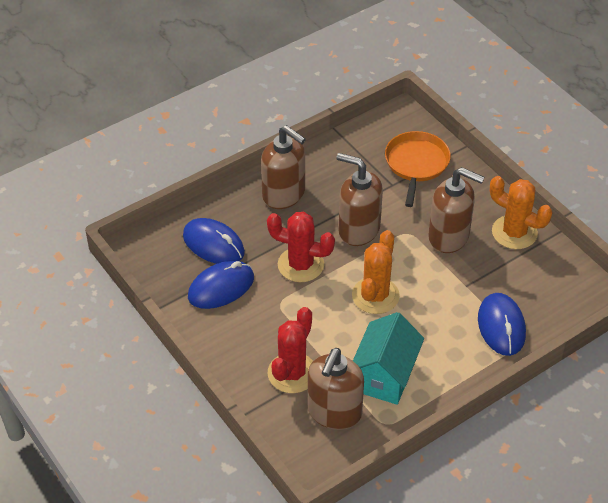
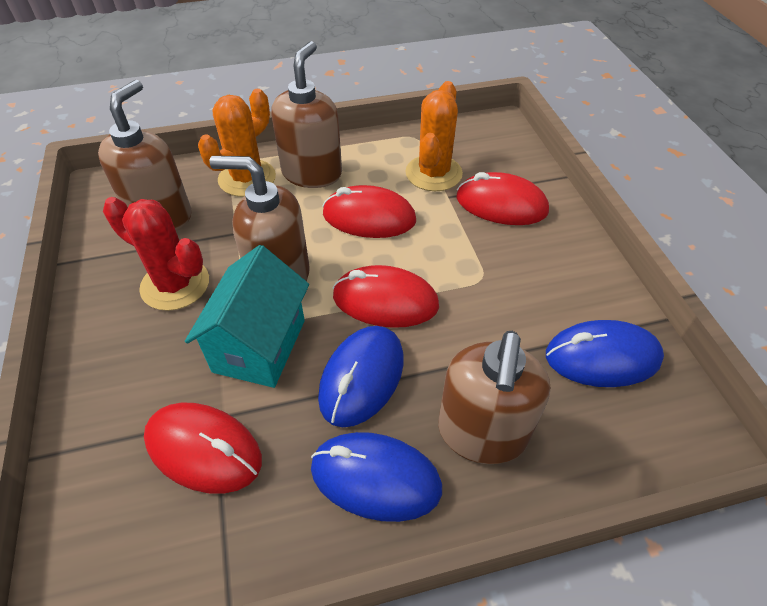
orange pan: [385,131,451,207] = 1 -> none = 0
red cactus: [267,212,335,282] [268,307,313,393] = 2 -> [103,197,209,311] = 1
red mouse: none = 0 -> [144,403,262,494] [322,185,416,238] [333,265,439,328] [457,172,549,225] = 4

